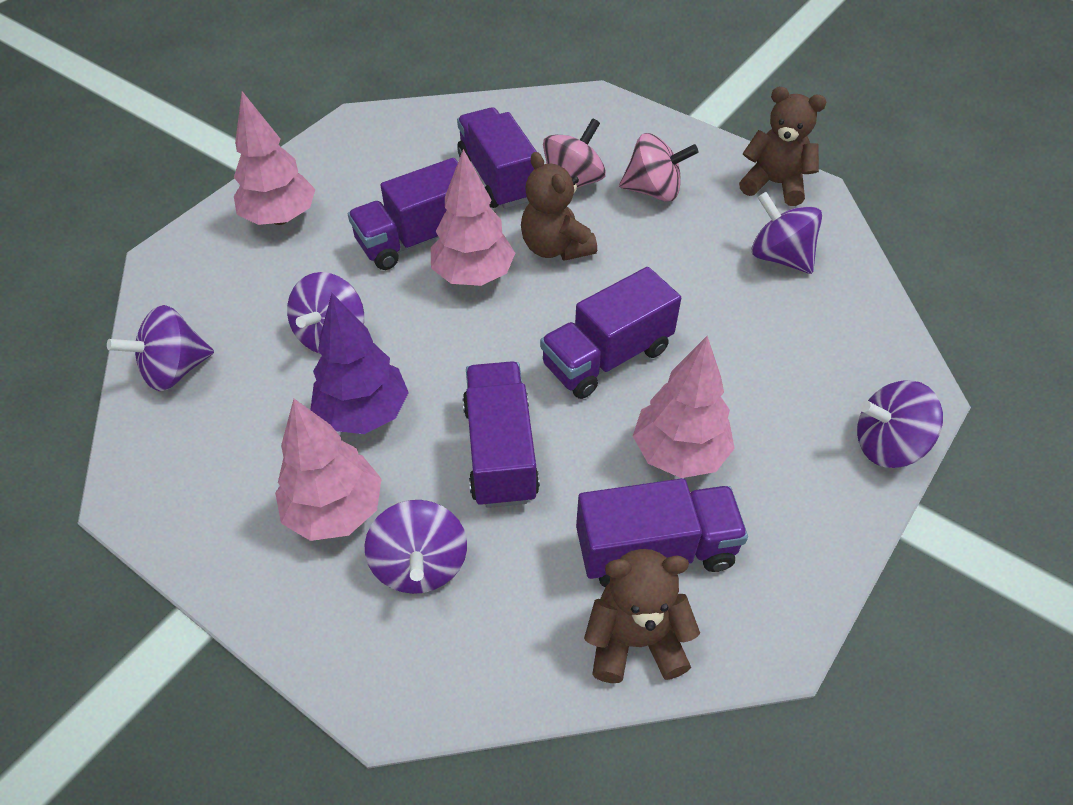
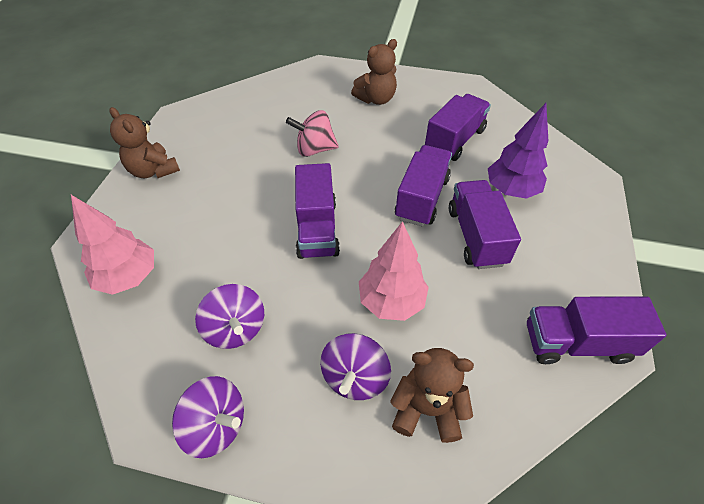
pink spinning top: [543,118,606,188] [619,133,698,202] = 2 -> [286,110,339,157] = 1
pink tree: [234,91,315,225] [275,399,382,541] [431,149,515,286] [633,336,735,478] = 4 -> [71,195,154,295] [359,221,429,321] = 2
purple spinning top: [107,305,214,391] [287,272,364,354] [365,500,467,594] [751,192,822,274] [857,380,943,468] = 5 -> [172,376,244,458] [195,284,264,349] [320,333,391,400] = 3

